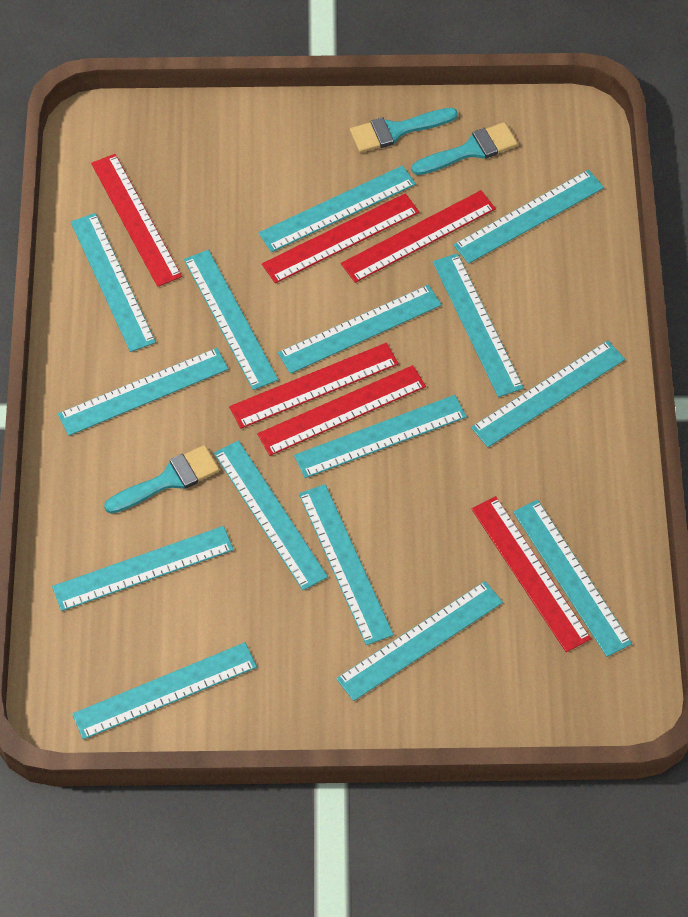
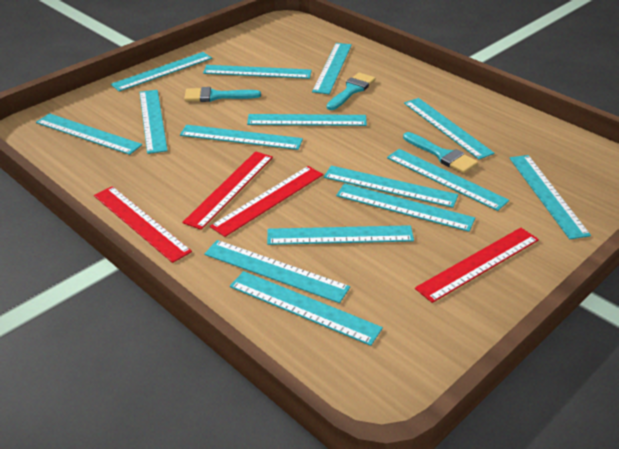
red ruler: [91,154,182,287] [229,343,399,429] [257,365,426,456] [262,193,419,283] [341,190,496,283] [471,496,591,652] = 6 -> [94,186,192,263] [182,151,273,230] [210,166,323,237] [415,228,539,303] = 4

